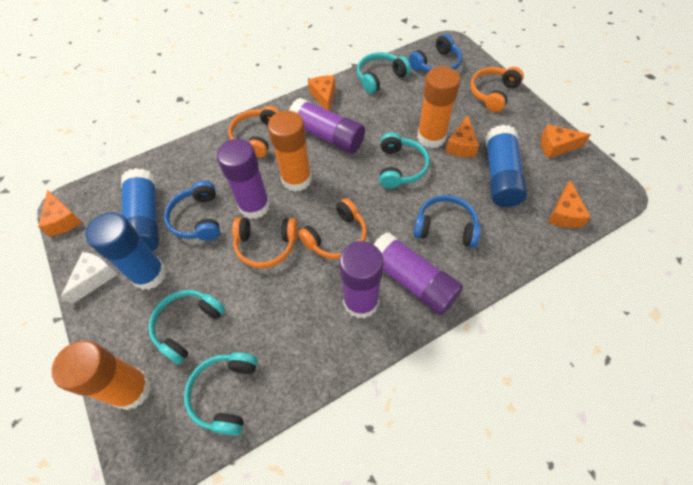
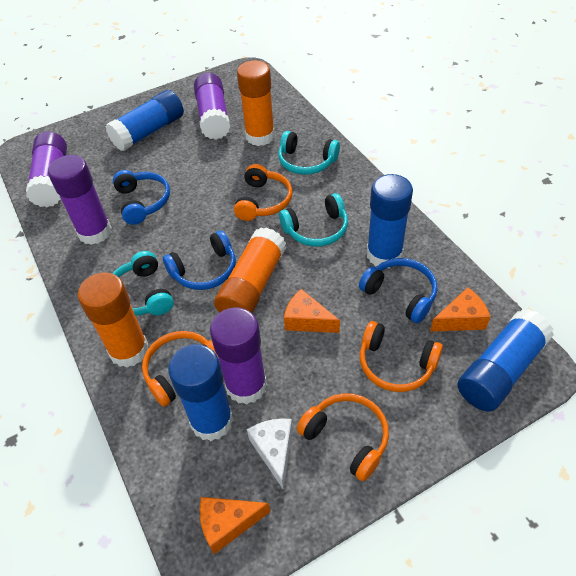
blue glue stick: [85,212,167,290] [121,168,159,251] [485,125,527,207] = 3 -> [105,90,184,151] [168,344,233,441] [367,174,413,268] [458,309,554,412] = 4
orange cheese: [38,190,82,236] [308,75,336,111] [445,115,479,157] [541,124,591,158] [548,180,591,228] = 5 -> [200,497,270,554] [284,289,340,333] [430,287,491,332] = 3
turquoise headphones: [148,290,225,365] [184,352,258,436] [357,52,411,94] [379,132,430,189] = 4 -> [112,251,174,316] [278,131,340,175] [279,193,348,247] = 3

